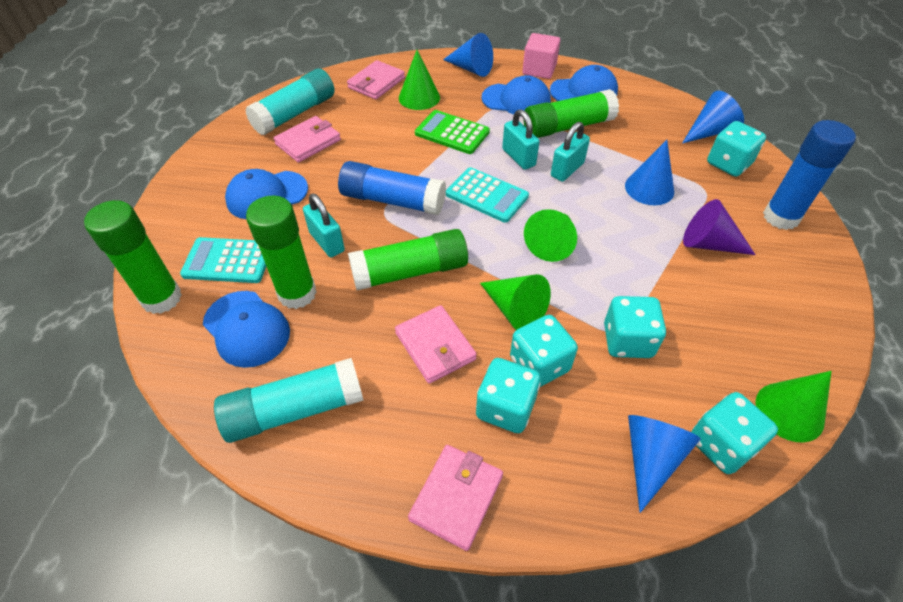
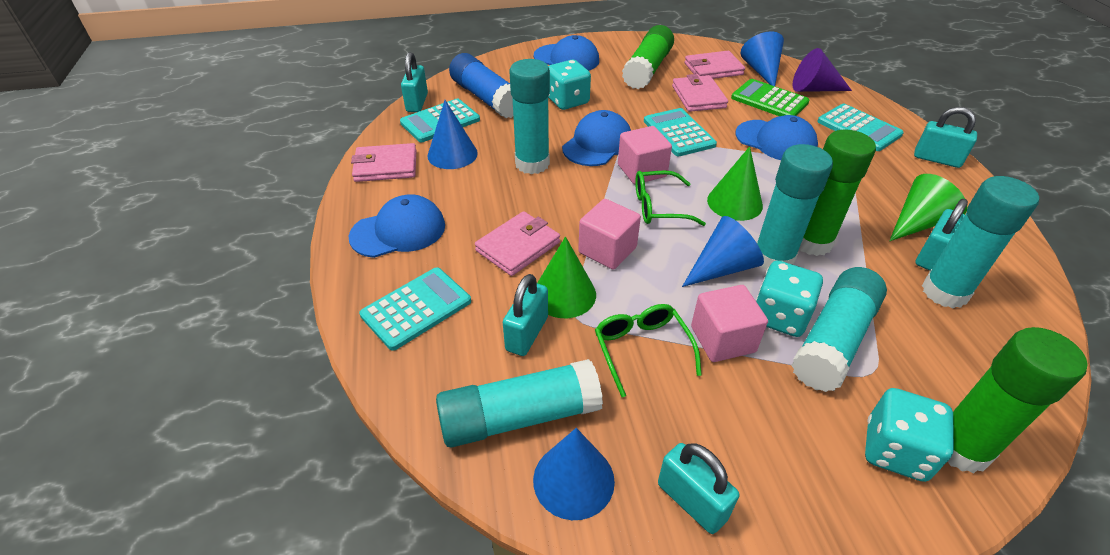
blue glue stick: [338,161,446,215] [763,120,856,230] = 2 -> [449,53,513,118] = 1
green cone: [399,50,440,110] [480,274,551,330] [524,209,577,262] [756,371,832,443] = 4 -> [537,236,596,318] [707,146,763,221] [889,174,967,241] = 3
green glasses: none = 0 -> [595,304,702,397] [635,170,706,226] = 2
green glue stick: [84,200,182,314] [246,195,317,309] [348,229,468,290] [523,89,619,138] = 4 -> [622,25,674,89] [799,130,876,256] [947,327,1088,473] = 3
pink cube: [522,33,560,79] = 1 -> [578,199,641,270] [618,126,672,184] [691,285,768,362] = 3
turquoise calculator: [180,237,266,283] [446,167,529,223] = 2 -> [359,267,471,351] [400,99,480,142] [644,108,717,156] [818,104,904,151] = 4
turquoise dice: [476,358,541,433] [510,315,578,387] [604,296,666,358] [691,392,778,474] [707,121,766,177] = 5 -> [548,60,591,110] [756,260,823,337] [865,388,954,482] = 3
turquoise glue stick: [214,358,364,443] [245,69,335,135] = 2 -> [436,359,603,447] [509,59,550,174] [756,144,833,269] [791,267,887,392] [922,176,1039,308] = 5
turquoise padlock: [303,194,345,257] [502,109,540,170] [551,122,590,182] = 3 -> [401,52,428,112] [503,274,548,356] [658,443,739,534] [914,107,977,168] [915,199,968,271] = 5

